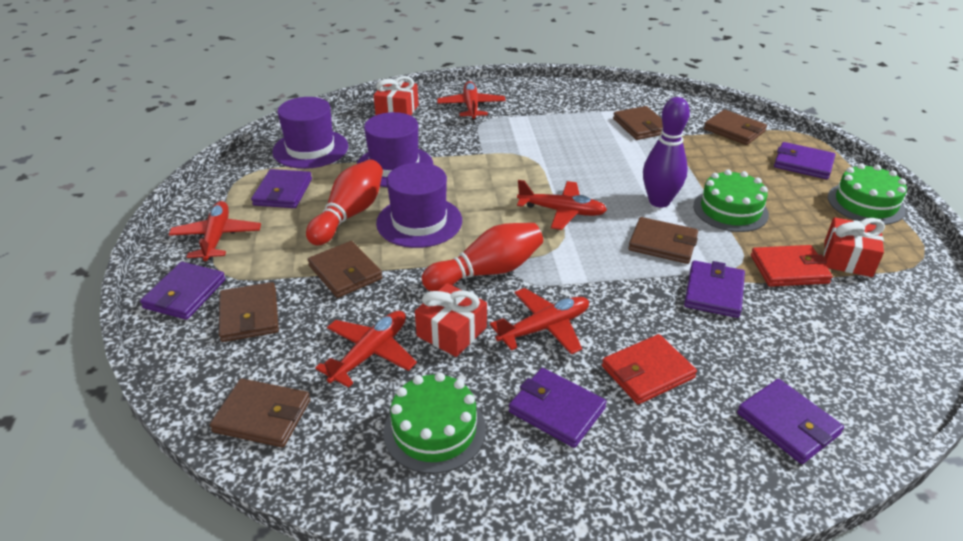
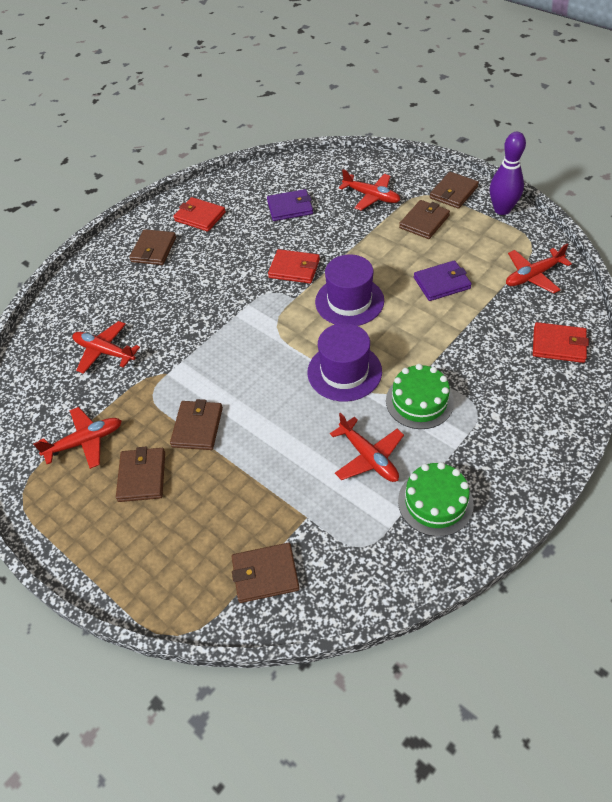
green cake: [383,372,486,474] [693,169,769,232] [828,163,907,225] = 3 -> [386,364,454,429] [398,462,474,537] = 2
purple hat: [272,97,348,169] [357,112,433,187] [376,163,462,248] = 3 -> [307,323,382,401] [315,254,384,326] = 2
purple wallet: [140,262,226,320] [251,169,312,208] [509,368,607,448] [684,260,745,318] [737,379,844,464] [774,142,835,179] = 6 -> [267,189,313,221] [414,260,472,301] = 2
red bowling pin: [306,159,383,246] [422,223,543,291] = 2 -> none = 0
red gift: [374,76,419,115] [415,283,487,357] [824,217,885,277] = 3 -> none = 0
red wallet: [602,334,697,405] [751,245,833,287] = 2 -> [174,197,226,232] [268,249,320,284] [533,322,589,363] = 3

